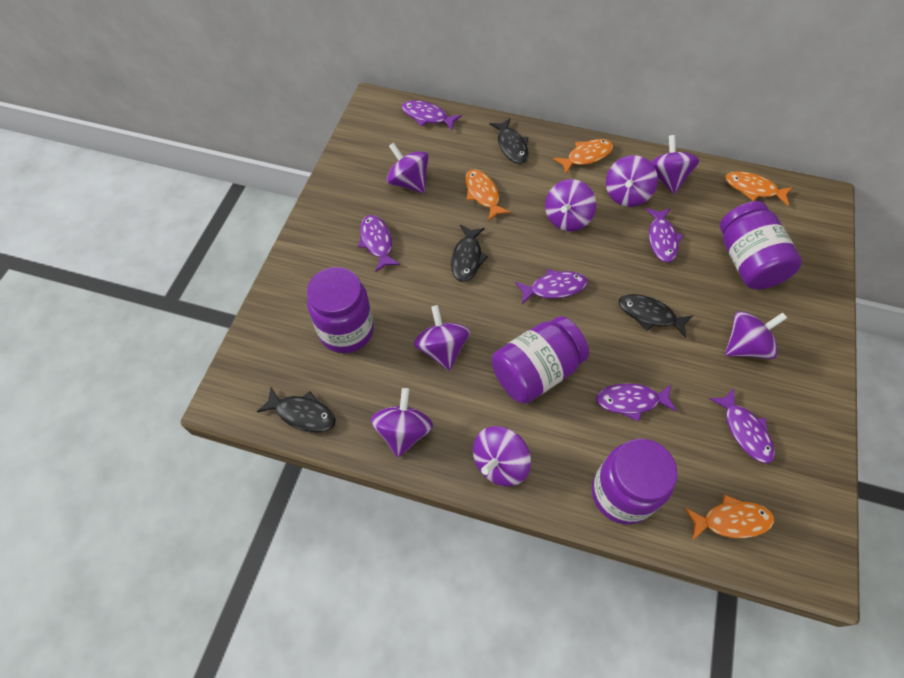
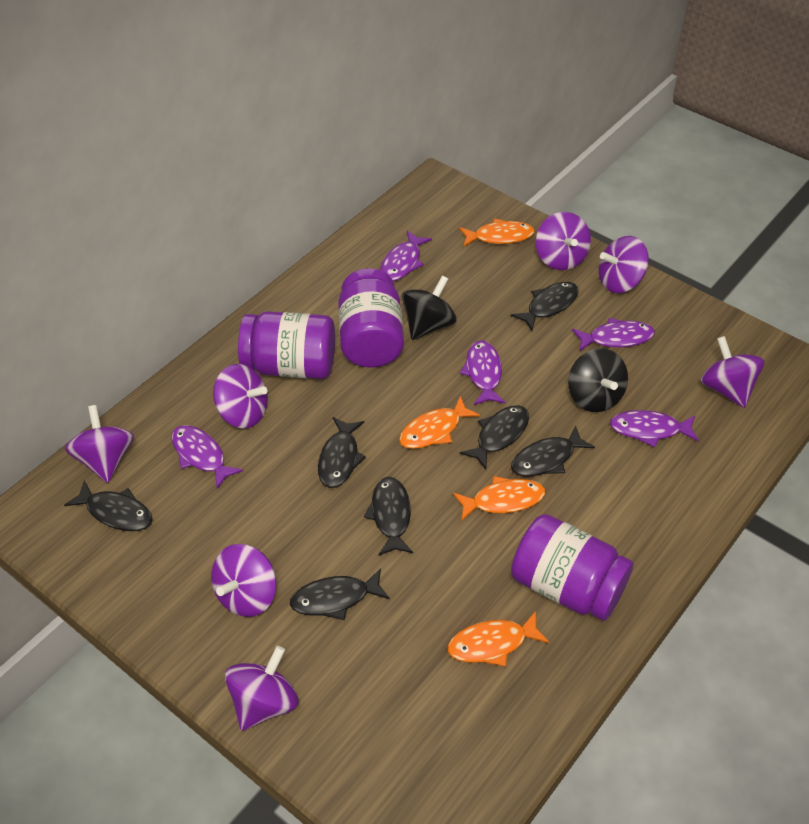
black fish: [257,388,336,432] [451,225,488,282] [489,118,529,164] [619,294,693,338] = 4 -> [64,480,153,531] [290,568,390,620] [318,417,366,488] [364,477,413,556] [460,405,529,470] [511,282,579,331] [511,425,595,477] = 7
black spinning top: none = 0 -> [402,275,457,340] [568,348,628,412] = 2
purple fish: [358,215,400,272] [402,100,462,130] [515,269,587,304] [596,383,677,421] [646,208,683,262] [710,388,775,464] = 6 -> [171,425,243,489] [380,230,432,281] [460,340,506,405] [572,318,655,352] [610,410,699,447] = 5
purple jar: [307,267,374,353] [491,316,589,404] [592,438,678,524] [720,201,802,290] = 4 -> [238,311,335,379] [338,268,404,368] [511,514,634,621] = 3
purple spinning top: [371,388,433,458] [387,142,428,193] [414,305,470,371] [473,426,531,486] [545,179,596,231] [606,155,658,207] [651,135,700,194] [725,311,787,359] = 8 -> [65,405,134,483] [211,544,276,617] [213,364,268,429] [225,646,299,731] [536,212,591,270] [599,236,649,293] [701,336,764,408] = 7

